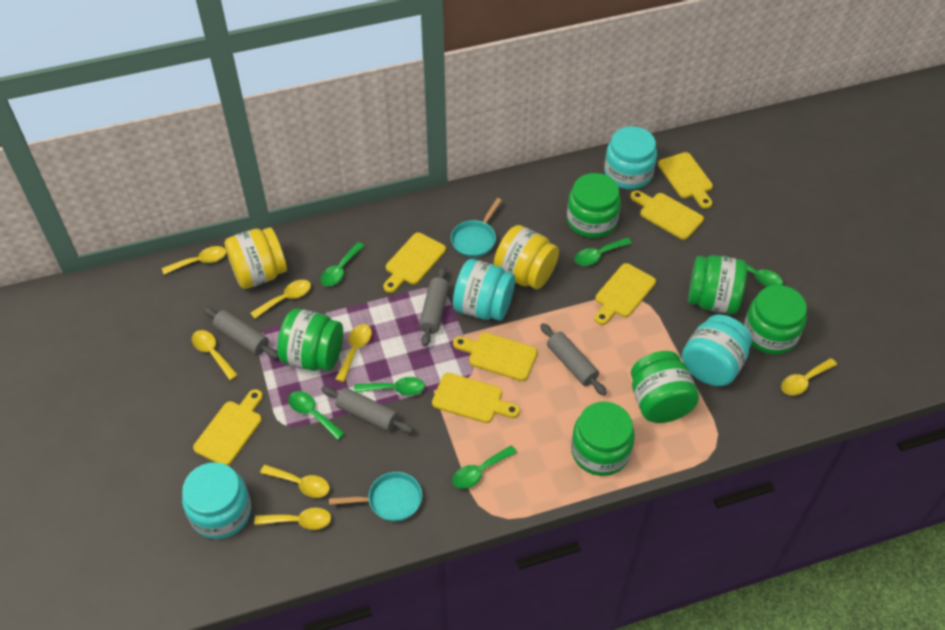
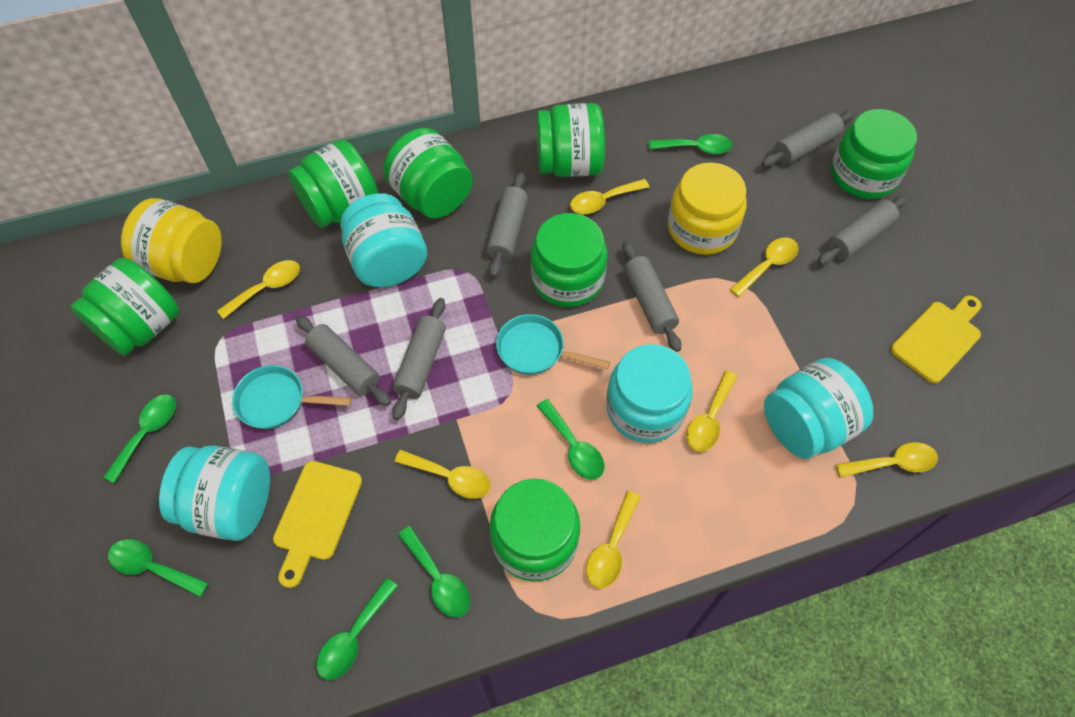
green jar: [277,309,343,371] [567,173,621,238] [571,402,635,476] [631,351,699,423] [688,255,747,314] [744,285,807,354] = 6 -> [71,258,179,356] [288,139,378,228] [383,128,473,219] [490,479,580,581] [531,213,607,307] [536,103,605,177] [831,109,917,199] = 7
grey rolling pin: [203,307,278,359] [321,386,414,433] [419,266,449,346] [540,323,607,396] = 4 -> [296,315,391,406] [392,298,446,420] [486,173,528,277] [623,241,681,352] [761,111,855,167] [817,195,908,265] = 6
yellow cutting board: [193,389,263,466] [383,233,446,293] [432,373,520,423] [453,332,538,381] [595,263,656,325] [630,190,704,240] [658,152,713,209] = 7 -> [273,461,362,588] [890,295,981,384] = 2

